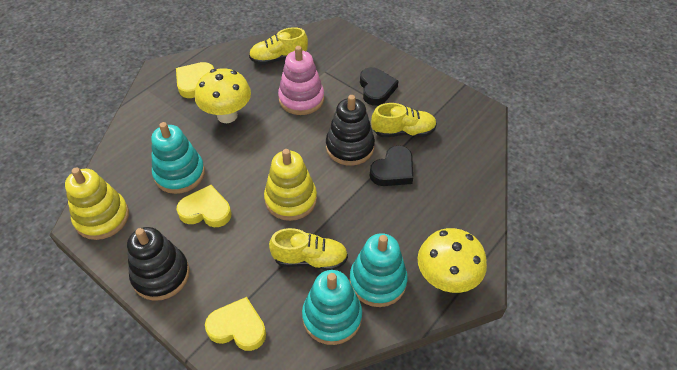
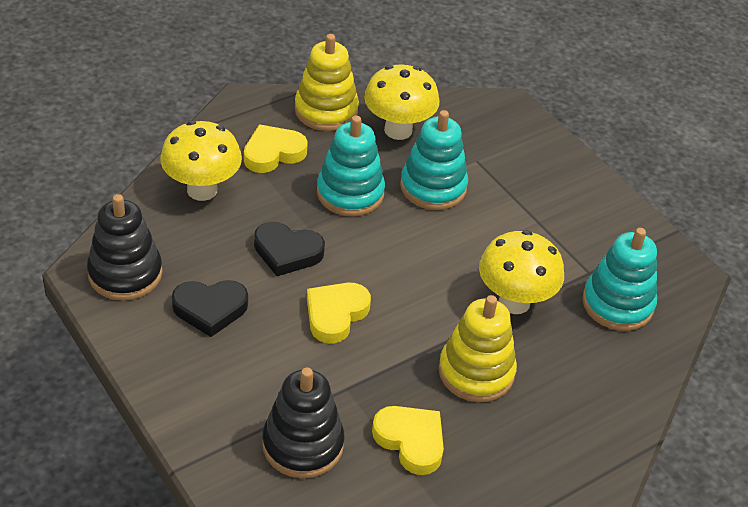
pink stacking toy: [278,46,324,115] = 1 -> none = 0
yellow mushroom: [195,68,251,123] [418,228,487,293] = 2 -> [160,121,242,201] [364,65,440,140] [479,230,564,314] = 3
yellow shoe: [249,27,308,65] [269,228,348,270] [371,103,437,137] = 3 -> none = 0

